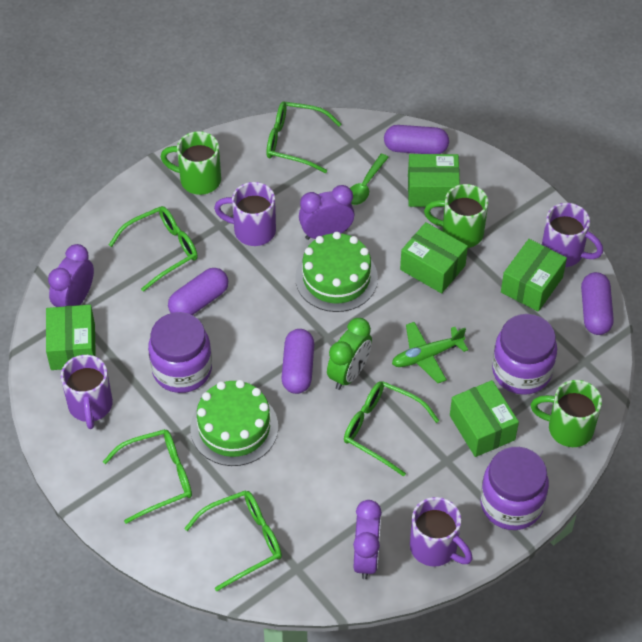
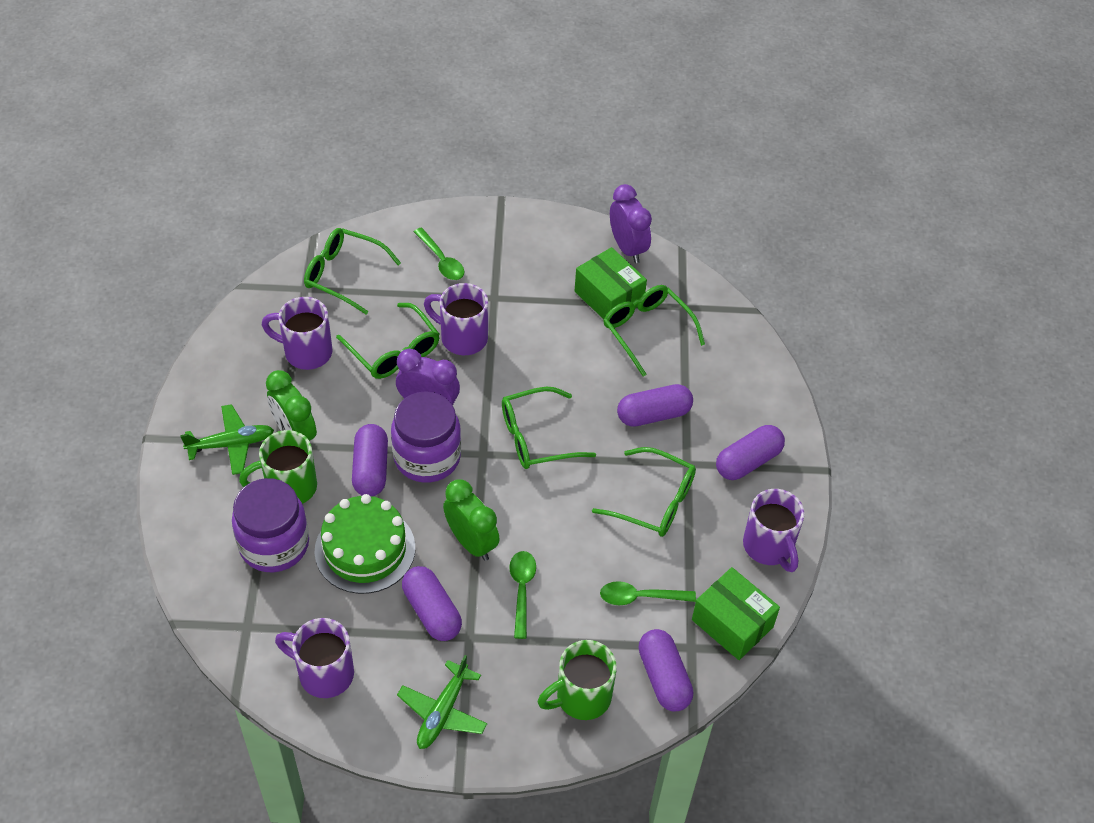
green box: [46,305,96,370] [400,222,468,293] [408,154,460,207] [450,380,519,457] [501,239,567,312] = 5 -> [575,247,647,319] [692,567,780,660] = 2
green cake: [191,380,278,466] [295,232,378,312] = 2 -> [314,494,415,594] = 1
green clock: [327,318,372,390] = 1 -> [266,370,317,441] [443,479,500,561] = 2
green mug: [161,131,221,195] [424,184,488,248] [531,380,602,447] = 3 -> [239,430,317,504] [538,640,617,720] = 2
green plane: [392,322,468,383] = 1 -> [180,404,274,475] [397,655,487,749] = 2
green spoon: [350,154,389,205] = 1 -> [414,227,464,280] [509,551,536,639] [600,581,696,605] = 3
purple capsule: [168,268,228,315] [282,329,314,394] [384,125,449,154] [581,272,614,335] = 4 -> [352,424,388,497] [402,566,462,641] [617,384,693,427] [638,629,693,712] [716,425,785,480] = 5
purple clock: [48,244,94,307] [299,185,355,240] [353,500,382,579] = 3 -> [396,349,460,405] [610,184,652,263] = 2
purple jar: [148,312,212,393] [480,447,549,530] [492,314,557,395] = 3 -> [232,478,309,572] [391,391,461,483] = 2

